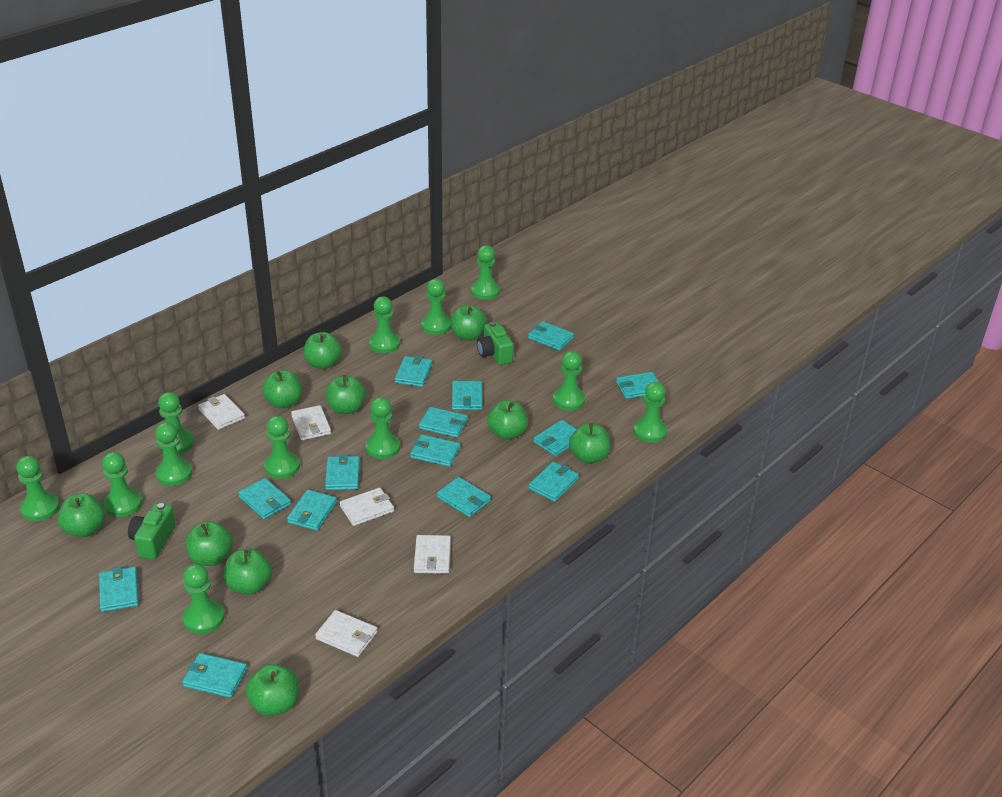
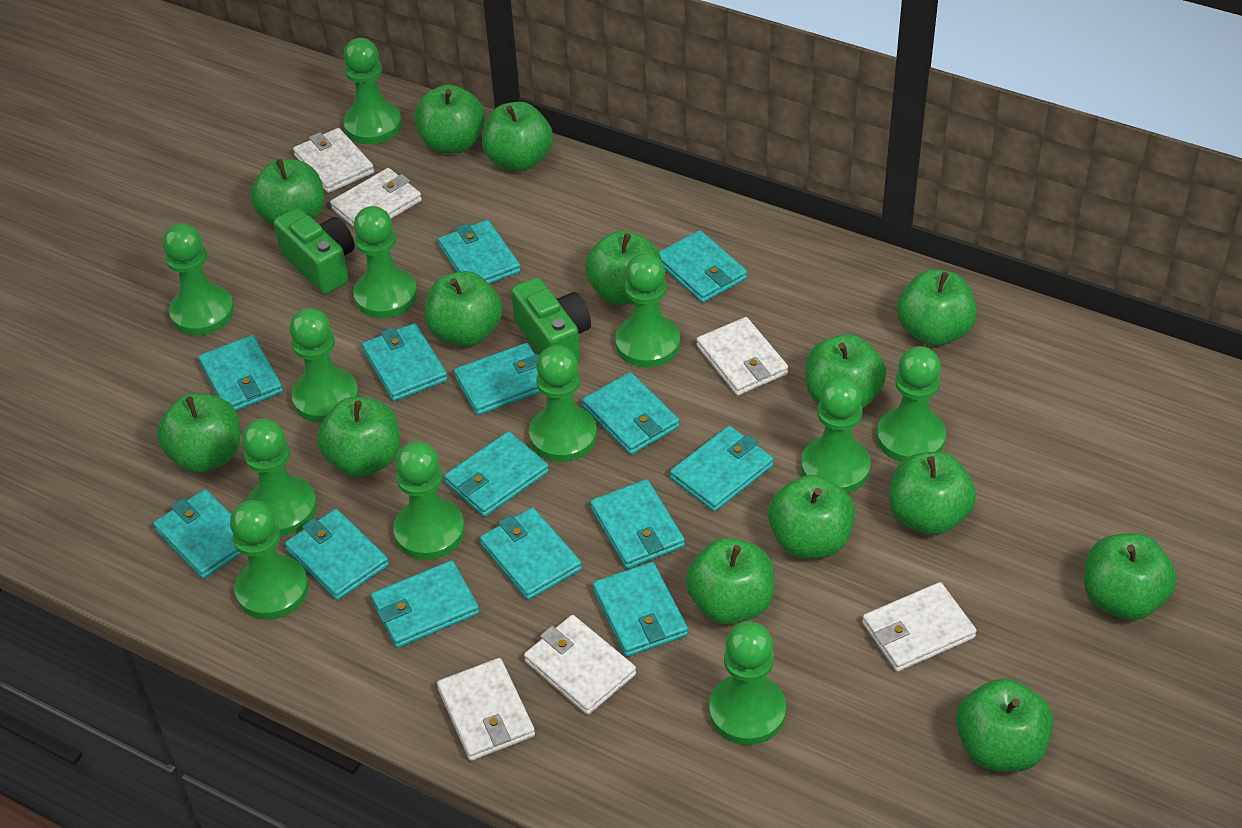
green apple: [58,493,105,537] [186,521,233,566] [224,548,272,595] [246,664,299,716] [262,370,302,409] [304,332,342,369] [325,375,366,414] [450,305,487,341] [487,400,528,440] [569,423,611,464] = 10 -> [157,393,240,473] [250,159,324,225] [317,397,400,477] [414,84,485,154] [425,271,502,347] [482,102,553,172] [585,231,661,305] [686,538,774,624] [768,475,855,558] [805,334,887,409] [889,452,976,535] [897,269,977,346] [956,678,1053,772] [1084,533,1177,620] = 14
white wallet: [198,394,245,430] [291,405,331,440] [315,610,378,657] [340,488,394,526] [414,535,451,574] = 5 -> [293,128,374,193] [330,168,422,226] [437,658,535,761] [524,615,636,715] [696,317,788,396] [862,582,977,672] = 6

